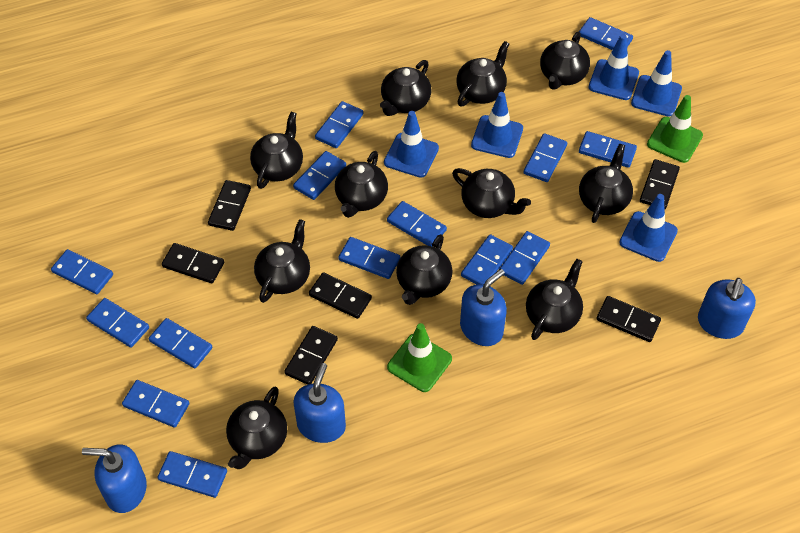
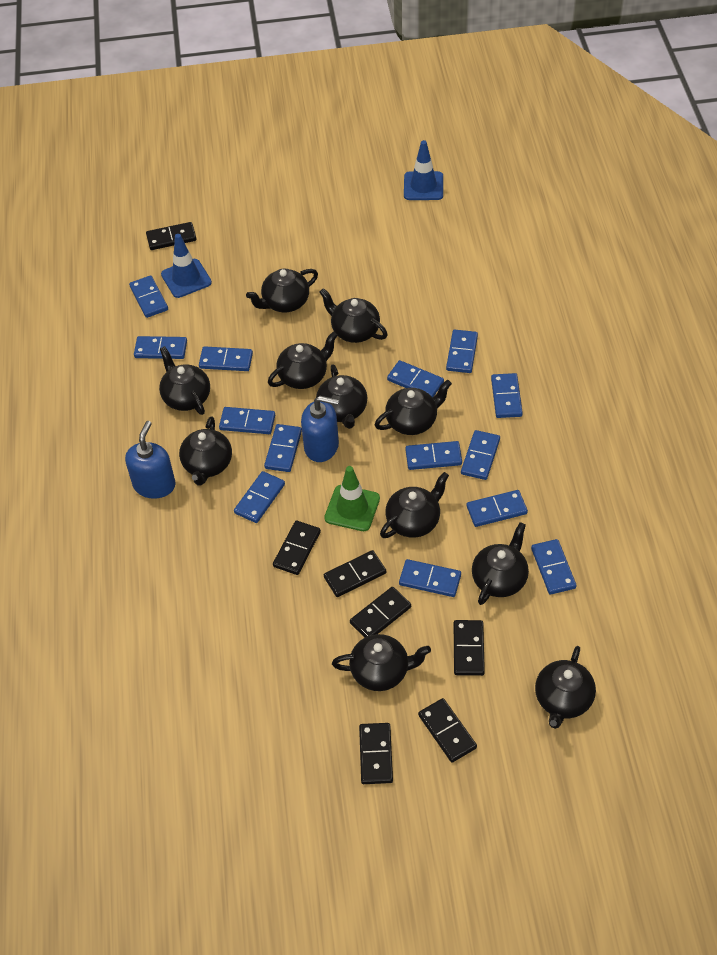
black domino: [162,243,224,283] [208,180,251,231] [284,326,338,385] [309,272,372,319] [597,296,661,342] [640,159,680,210] = 6 -> [146,222,196,250] [273,521,321,575] [324,550,386,597] [350,587,411,638] [359,723,393,784] [418,698,477,763] [454,620,485,676] = 7
blue soap dispenser: [82,444,147,513] [293,363,346,443] [460,269,507,346] [698,278,756,339] = 4 -> [125,421,176,499] [301,396,339,462] = 2
blue traffic cone: [384,111,439,178] [471,92,523,158] [588,34,639,100] [619,194,678,262] [631,50,682,117] = 5 -> [161,234,212,298] [404,140,443,200] = 2
green traffic cone: [387,323,452,392] [647,95,703,163] = 2 -> [324,466,380,531] = 1

